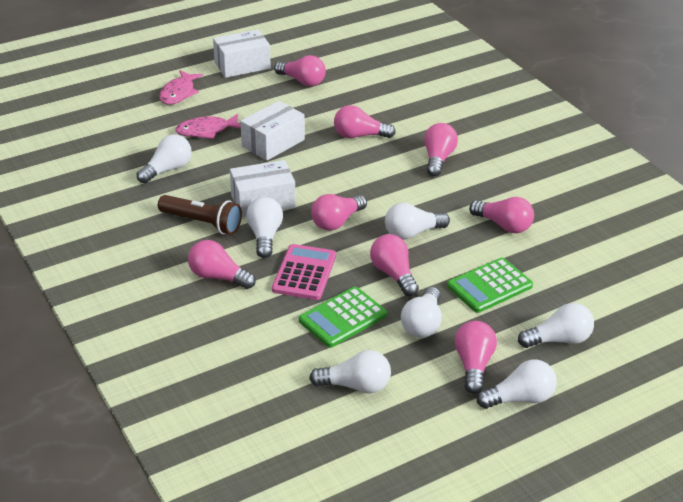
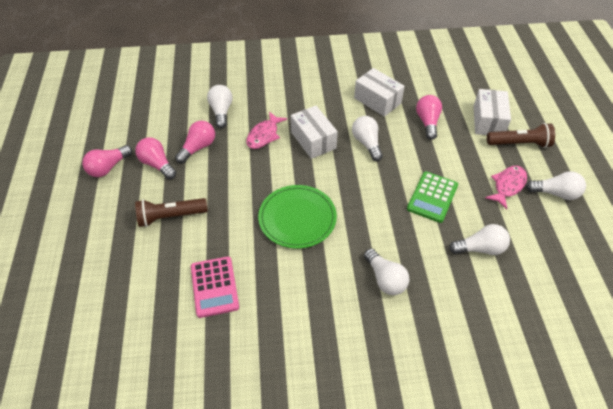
brown flashlight: [158,195,242,235] = 1 -> [135,198,208,227] [487,123,555,148] = 2
green calculator: [299,287,387,348] [447,258,533,313] = 2 -> [407,172,458,223] = 1
green plate: none = 0 -> [258,185,337,249] = 1
pink light bulb: [188,240,256,289] [274,55,326,87] [311,194,367,231] [334,105,396,138] [370,234,419,296] [424,123,458,176] [455,321,497,394] [469,197,534,233] = 8 -> [82,145,132,177] [135,137,176,179] [175,121,215,163] [416,95,442,140] = 4
white light bulb: [137,134,192,184] [246,197,283,258] [309,350,391,393] [385,203,450,239] [401,287,442,338] [477,360,557,409] [518,303,594,348] = 7 -> [207,85,233,129] [352,116,383,161] [364,248,409,295] [449,224,510,255] [526,171,586,200] = 5

